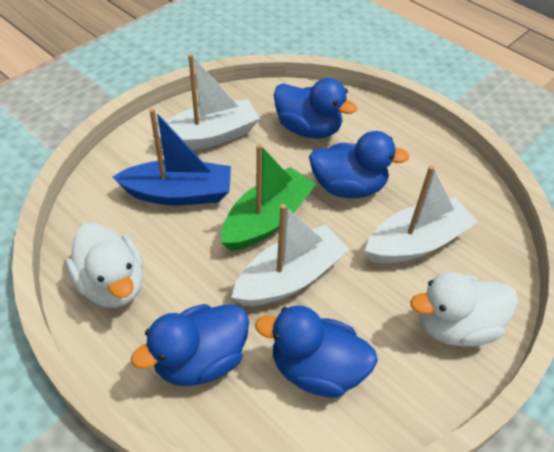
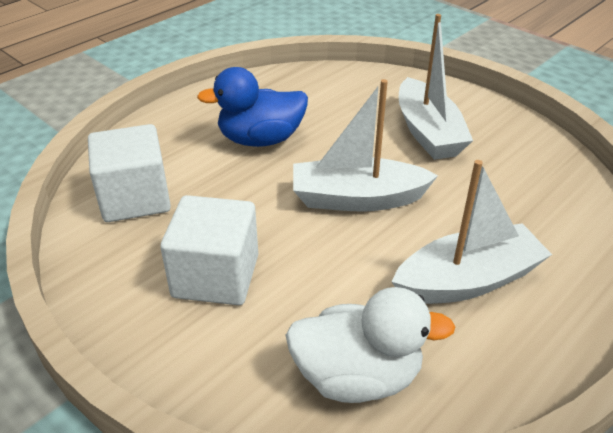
blue boat: [113,108,231,206] = 1 -> none = 0
blue duck: [131,304,249,386] [255,305,378,398] [274,78,357,139] [309,131,410,198] = 4 -> [197,67,308,147] = 1
green boat: [221,144,316,251] = 1 -> none = 0
white cube: none = 0 -> [88,124,171,222] [160,195,258,305] = 2
white duck: [66,222,143,308] [410,272,518,346] = 2 -> [286,287,456,403] = 1

